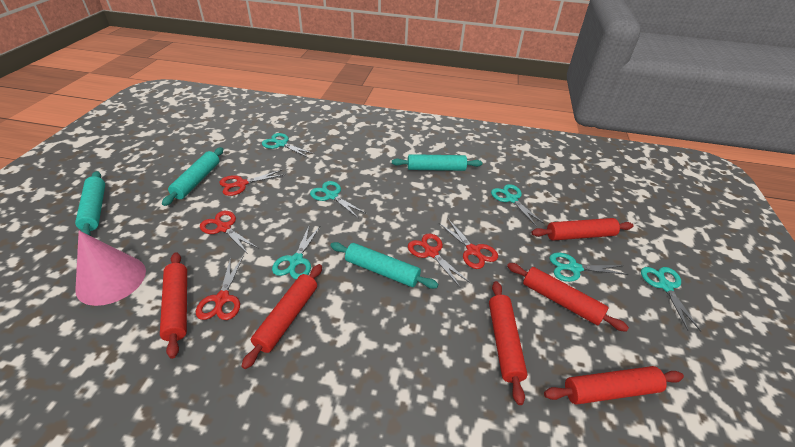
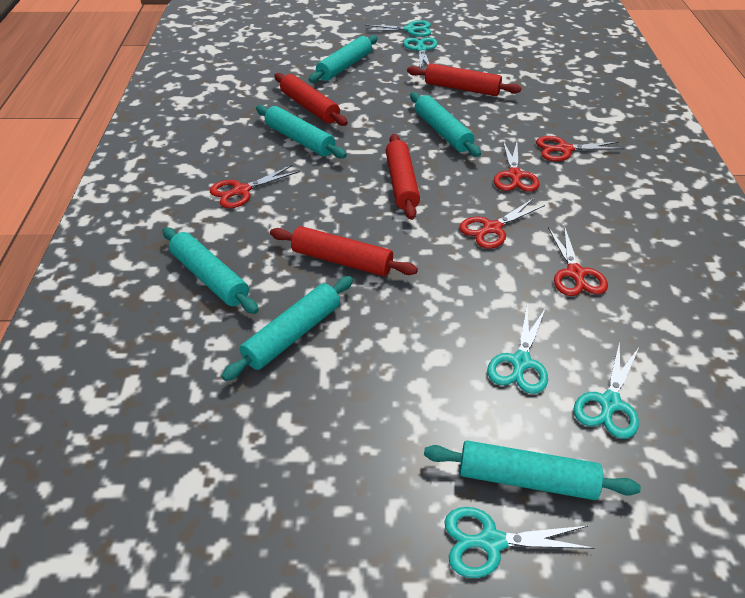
pink cone: [75,231,146,306] = 1 -> none = 0
red rolling pin: [160,252,187,359] [241,264,322,369] [489,281,528,405] [507,263,629,332] [531,218,634,241] [544,366,684,405] = 6 -> [270,226,418,276] [274,73,348,126] [386,134,420,220] [407,63,521,96] = 4
turquoise rolling pin: [75,171,105,235] [162,147,223,206] [330,242,438,289] [392,154,482,171] = 4 -> [163,227,259,314] [221,276,353,381] [256,105,347,158] [308,35,378,83] [410,92,481,157] [424,441,641,500] = 6
turquoise scissors: [262,133,314,158] [272,224,320,279] [310,181,367,218] [491,184,545,227] [549,253,629,282] [641,267,701,331] = 6 -> [365,20,431,37] [403,37,438,69] [444,507,595,578] [487,305,548,394] [574,341,639,439] = 5

